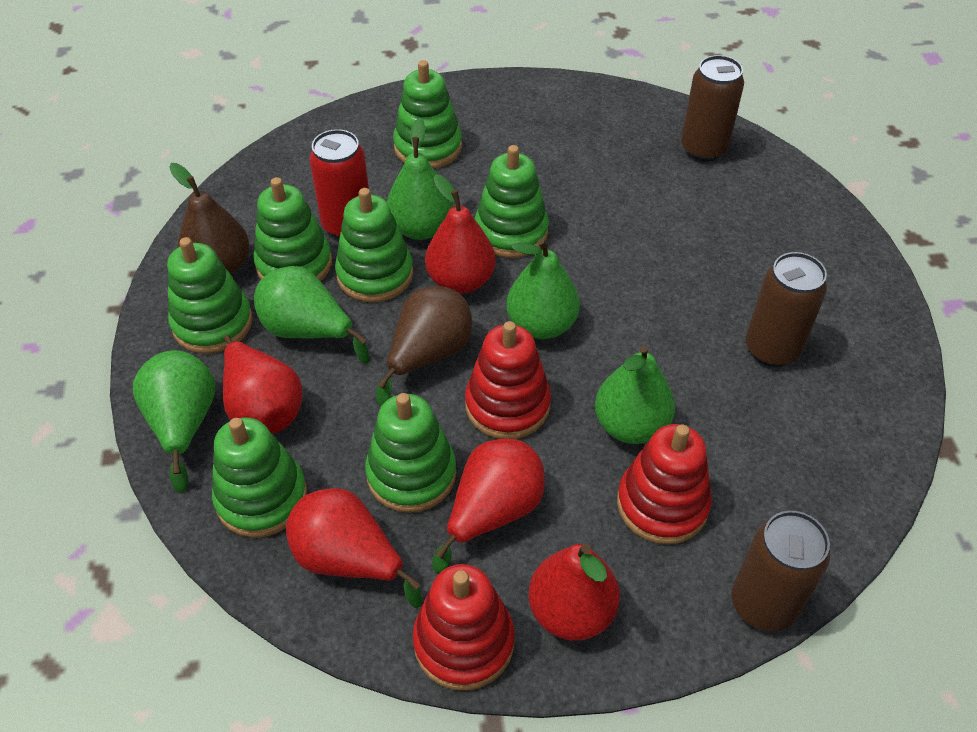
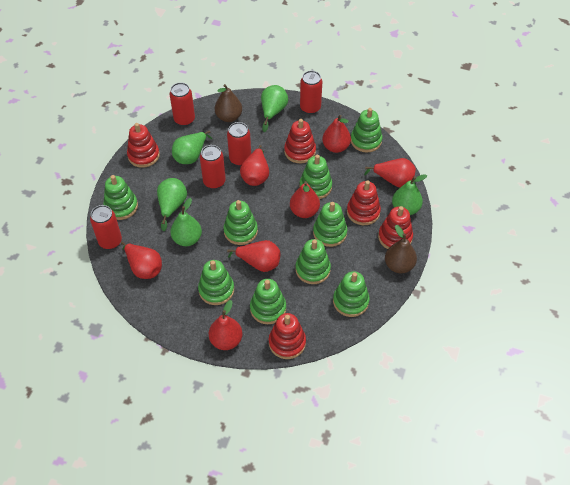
brown can: [681,55,744,162] [731,511,830,632] [746,252,827,367] = 3 -> none = 0
green stacking toy: [167,237,253,354] [212,417,307,538] [253,177,332,281] [335,188,413,302] [365,393,456,513] [393,60,462,169] [475,145,549,258] = 7 -> [103,175,138,220] [198,260,234,305] [223,200,258,245] [250,279,286,324] [296,239,331,284] [300,155,332,199] [313,202,347,247] [333,271,370,317] [351,108,382,153] = 9
red can: [310,129,369,239] = 1 -> [90,205,122,250] [170,82,195,126] [200,145,226,189] [227,122,251,166] [300,71,322,114] = 5
red pear: [223,335,303,434] [286,488,422,608] [425,174,496,294] [433,438,545,573] [529,544,620,641] = 5 -> [121,241,162,279] [209,300,242,350] [227,240,280,272] [240,145,269,186] [290,181,320,218] [322,115,351,153] [364,158,416,187] = 7
red stacking toy: [413,564,515,691] [465,321,551,439] [617,424,712,545] = 3 -> [127,123,160,168] [269,313,306,359] [284,119,316,163] [347,180,381,225] [378,206,413,249] = 5

